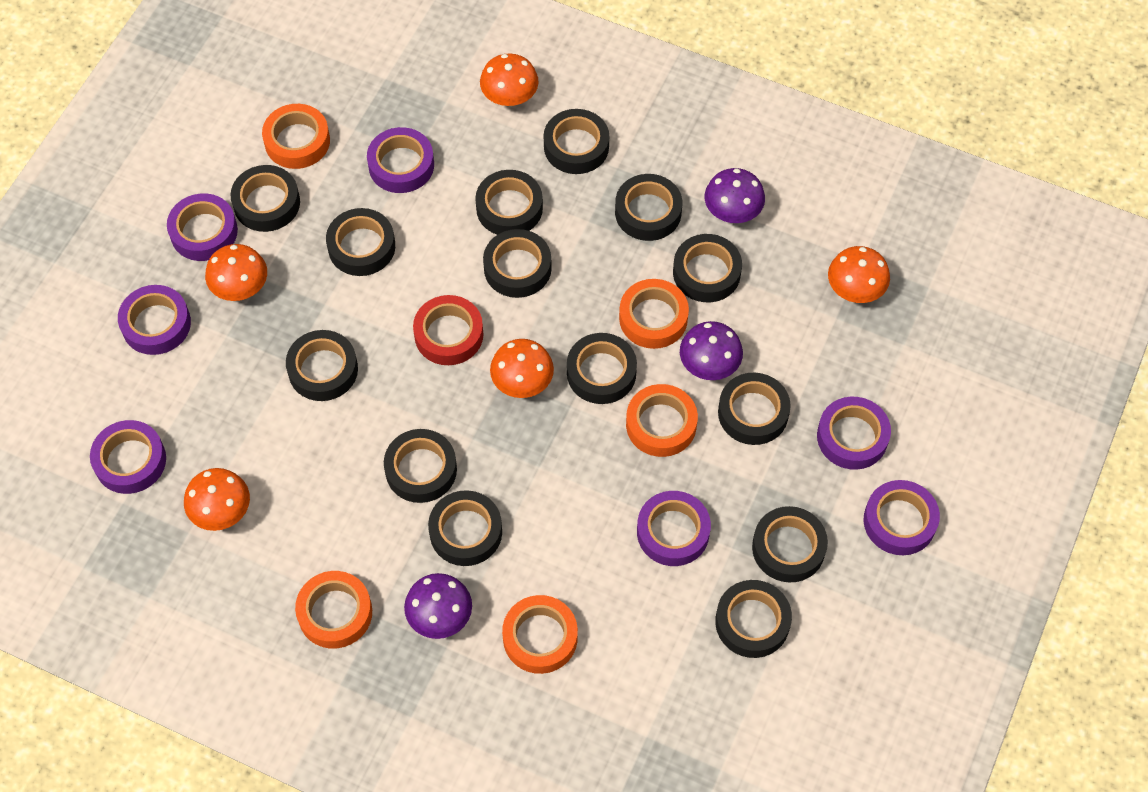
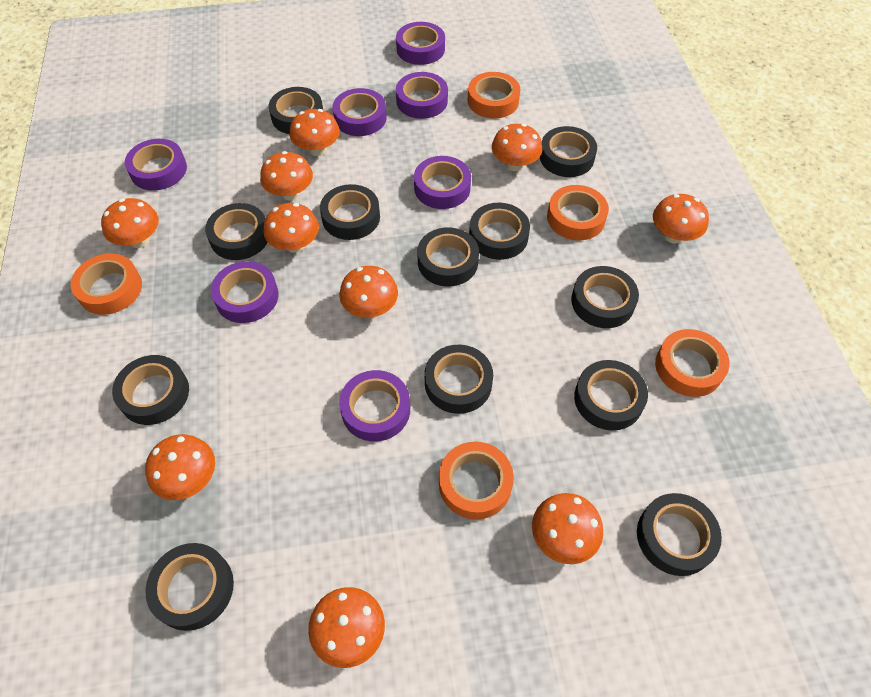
black tape: [230,165,300,232] [286,330,358,401] [326,208,395,276] [384,429,457,503] [428,490,502,566] [475,170,543,235] [483,229,552,298] [544,109,609,174] [567,333,637,404] [615,174,682,241] [673,234,742,302] [715,580,792,658] [718,373,791,445] [752,506,828,583] = 14 -> [112,355,189,425] [145,543,234,631] [205,203,268,260] [269,87,323,134] [320,184,380,240] [417,227,479,287] [424,345,493,414] [469,203,530,260] [540,126,597,177] [571,266,639,328] [574,360,648,431] [637,493,722,576] = 12
orange mushroom: [184,468,250,531] [205,244,267,301] [480,54,539,106] [490,339,554,398] [828,246,890,303] = 5 -> [101,198,159,248] [145,434,215,500] [260,151,313,200] [263,203,319,253] [290,109,340,156] [308,587,385,668] [339,266,398,318] [492,124,542,171] [532,493,603,564] [653,194,709,243] = 10
purple mushroom: [404,573,472,639] [680,321,743,380] [705,168,765,223] = 3 -> none = 0
red tape: [413,295,483,365] = 1 -> none = 0

